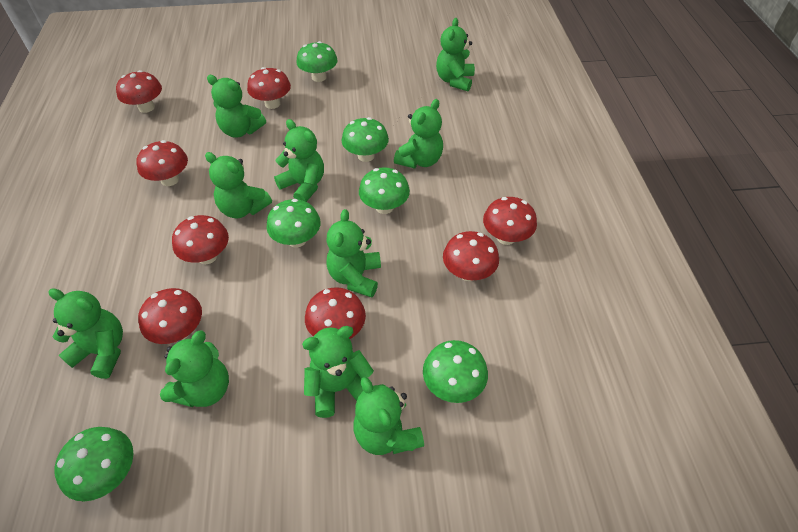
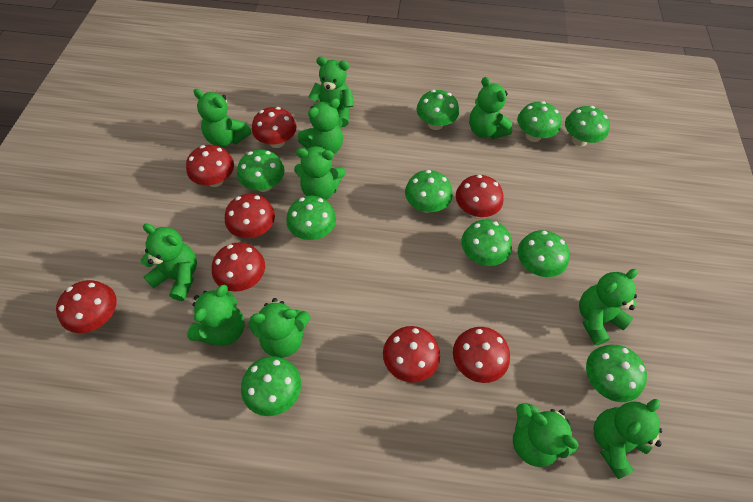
green mushroom: [54,427,133,501] [266,199,321,248] [296,41,338,82] [342,117,389,162] [359,167,410,214] [423,340,488,403] = 6 -> [237,150,285,192] [241,356,301,416] [286,196,336,240] [405,170,453,213] [417,90,459,130] [461,220,512,266] [517,101,561,142] [518,230,570,277] [565,106,610,146] [586,345,647,402] = 10
green teddy bear: [48,288,123,379] [160,330,229,407] [205,152,272,218] [207,75,266,138] [274,119,324,202] [302,326,374,418] [326,209,381,297] [353,377,424,455] [394,99,443,169] [436,18,475,91] = 10 -> [141,224,197,301] [187,285,245,346] [193,89,252,147] [248,298,310,358] [294,146,345,200] [298,98,343,154] [308,57,354,127] [469,77,512,139] [513,403,579,467] [579,269,638,345] [593,399,662,479] = 11

